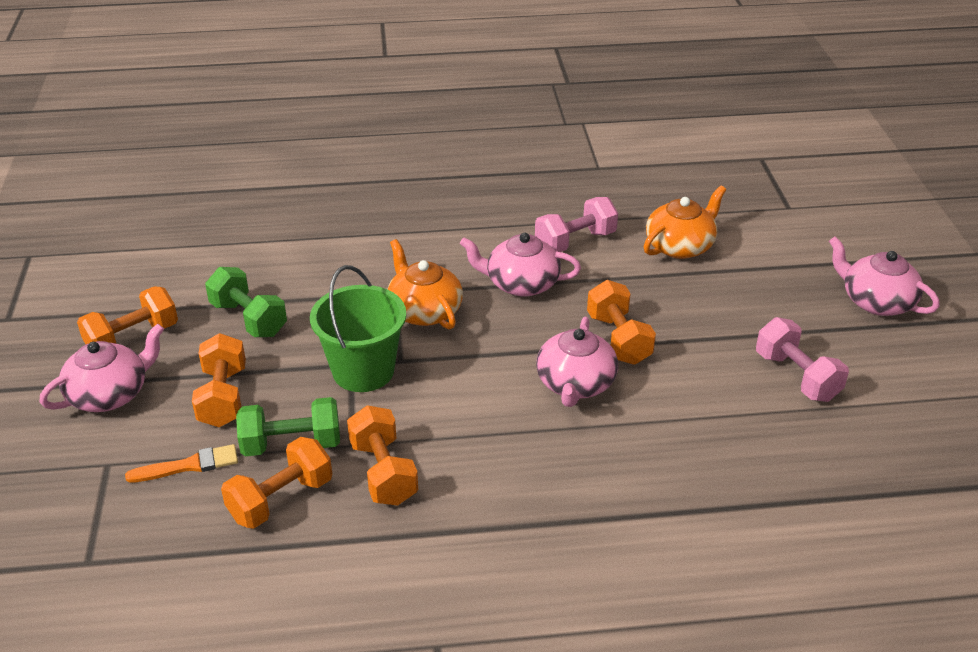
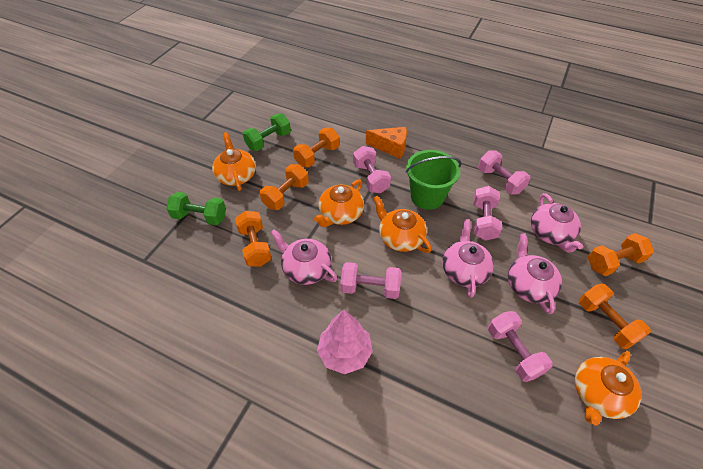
orange brush: [125,444,238,483] = 1 -> none = 0
orange cheese: none = 0 -> [366,127,407,159] = 1
orange teapot: [388,239,463,329] [643,185,726,259] = 2 -> [212,132,256,191] [314,179,364,227] [373,196,432,253] [575,351,642,426] = 4
pink dumbbell: [535,197,618,252] [756,317,849,402] = 2 -> [340,262,401,299] [353,146,391,193] [473,186,502,240] [478,150,531,195] [488,311,553,382] = 5
pink tree: none = 0 -> [317,310,373,374] = 1

